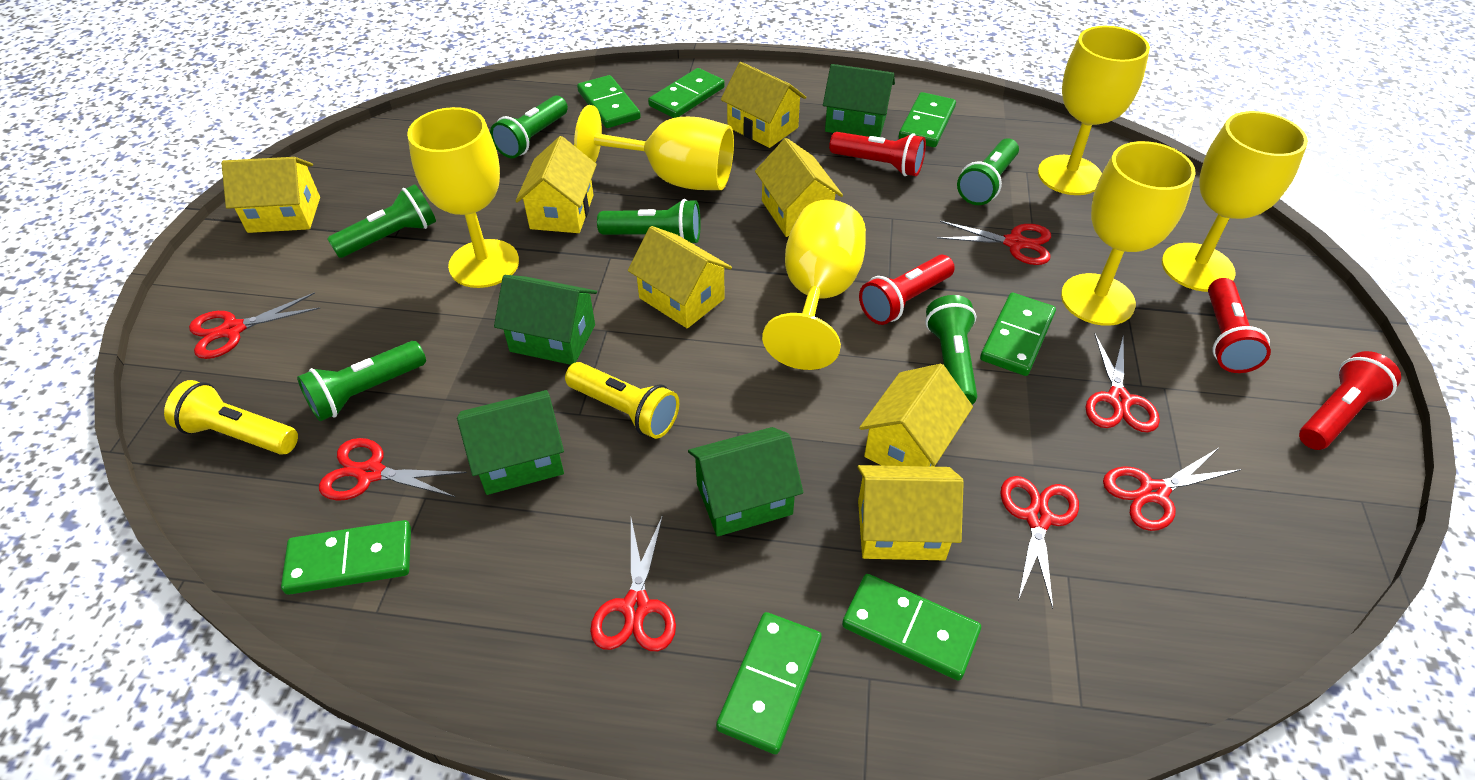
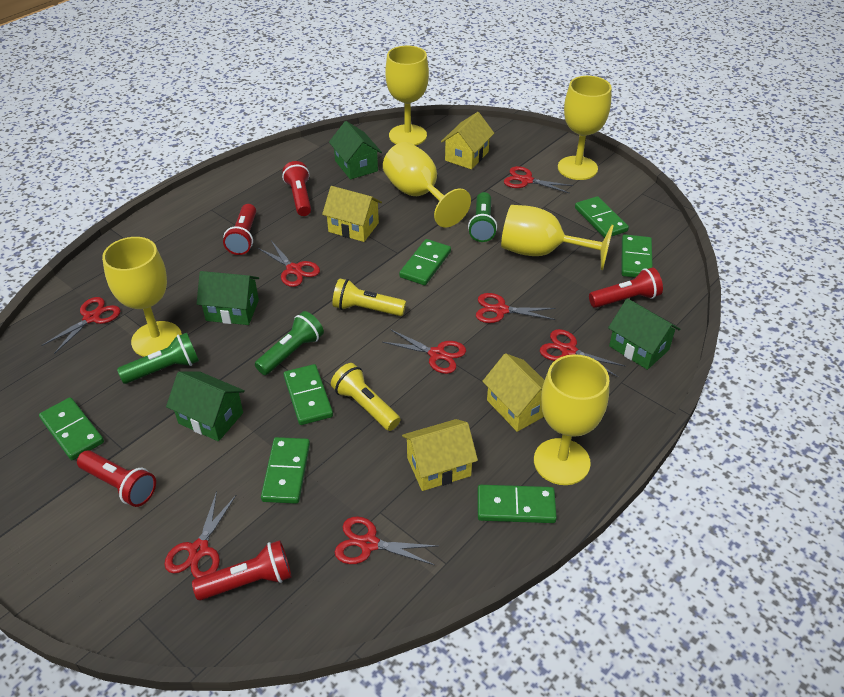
green flashlight: [297,341,426,421] [327,184,436,258] [490,96,568,158] [597,199,701,243] [925,295,977,405] [957,138,1019,205] = 6 -> [117,333,199,384] [255,311,324,375] [468,192,497,242] = 3
red flashlight: [829,132,926,176] [859,255,955,325] [1208,278,1271,373] [1299,351,1401,450] = 4 -> [77,450,156,507] [192,540,292,600] [223,204,256,255] [282,161,311,216] [589,267,663,308] = 5
red scissors: [189,292,320,359] [319,438,467,501] [590,515,676,651] [937,221,1051,265] [1000,476,1079,609] [1085,334,1160,432] [1103,448,1242,531] = 7 -> [41,297,120,354] [164,491,236,578] [258,241,320,287] [335,516,437,565] [383,330,466,374] [476,293,556,323] [504,166,573,193] [540,329,625,377] = 8
yellow house: [221,157,320,233] [515,136,597,233] [628,226,732,329] [721,62,806,148] [755,138,843,237] [857,465,964,560] [859,364,973,467] = 7 -> [322,186,382,242] [402,419,478,491] [441,112,494,169] [482,353,545,432] = 4

